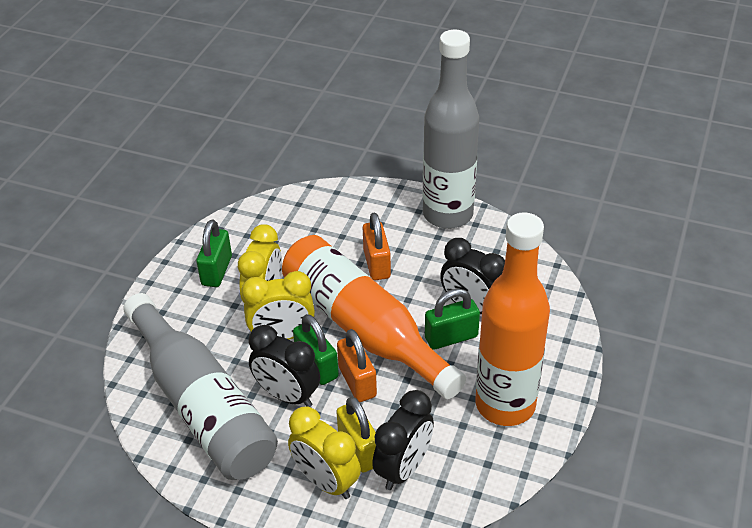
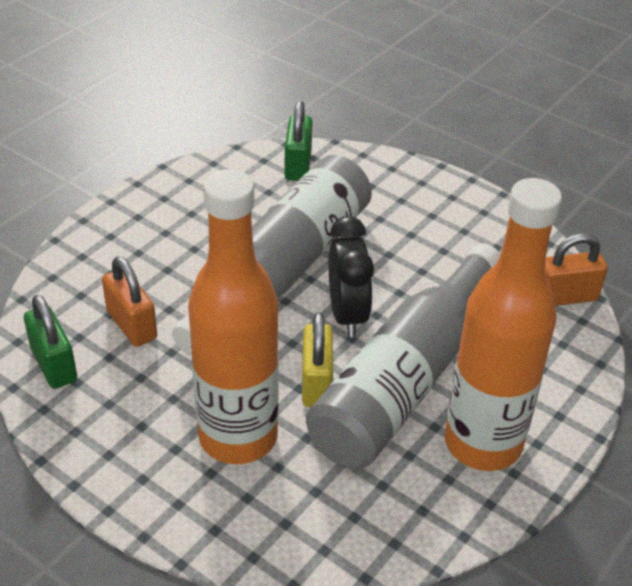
black clock: [248,325,320,407] [372,390,434,490] [440,238,505,314] = 3 -> [329,216,374,338] = 1
green padlock: [196,220,232,287] [293,314,339,385] [425,288,480,350] = 3 -> [24,295,77,389] [285,101,312,181] = 2
yellow clock: [238,224,282,303] [241,271,315,340] [288,407,361,499] = 3 -> none = 0

